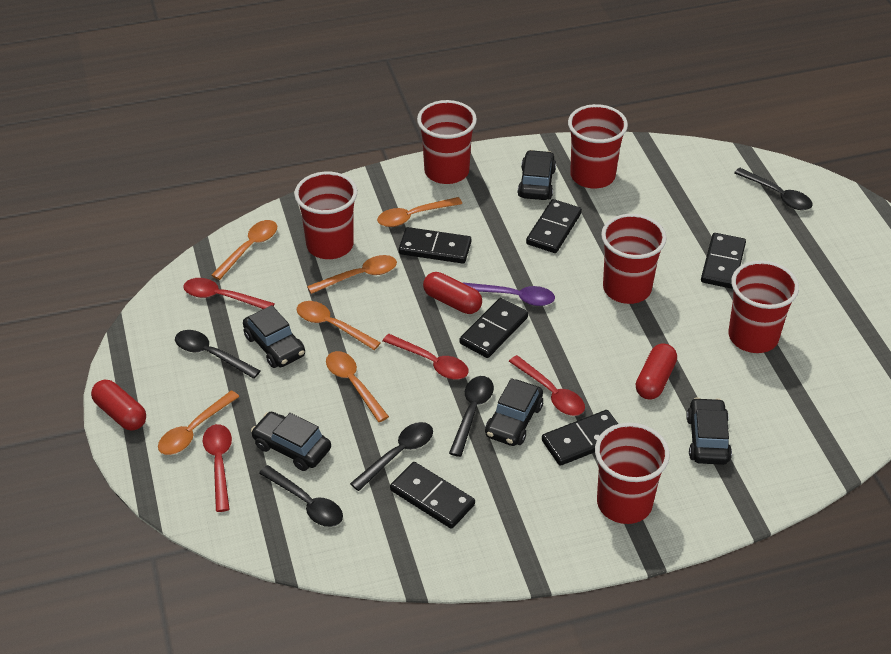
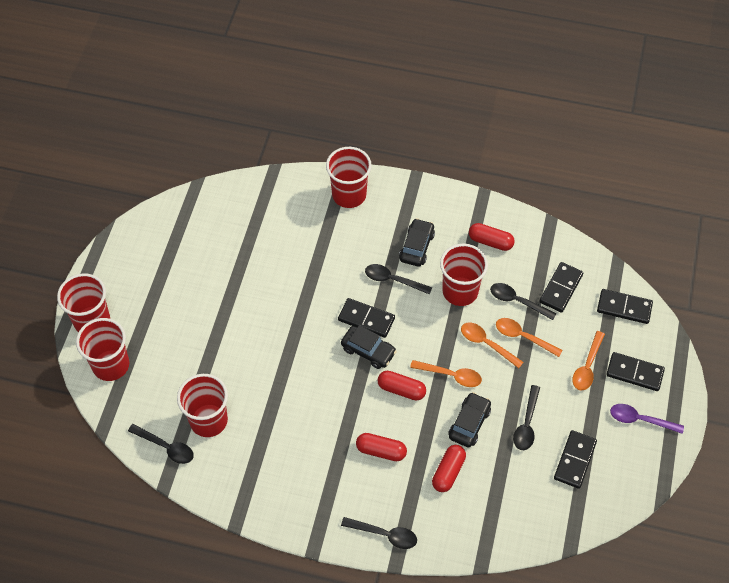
black car: [243,305,305,368] [251,412,331,471] [485,378,543,446] [518,150,556,200] [686,398,732,465] = 5 -> [341,325,397,369] [399,218,435,267] [449,392,491,448] = 3
black domino: [390,462,475,529] [399,227,471,264] [460,298,528,358] [526,199,582,253] [542,410,618,466] [701,233,746,289] = 6 -> [338,298,395,338] [539,262,583,313] [554,430,597,489] [597,289,653,324] [606,352,665,391] = 5
orange spoon: [158,390,240,455] [211,220,277,280] [297,301,381,350] [307,255,397,294] [326,351,389,422] [377,197,462,227] = 6 -> [410,360,482,387] [461,323,524,368] [496,318,563,357] [572,331,605,391] = 4
red capsule: [91,379,146,431] [423,272,482,314] [636,343,677,399] = 3 -> [356,433,407,461] [378,371,426,400] [432,445,466,492] [469,223,515,251] = 4
red cup: [294,171,357,259] [417,100,477,184] [568,104,628,188] [595,423,670,524] [601,214,667,304] [729,260,799,353] = 6 -> [57,273,110,332] [76,318,129,381] [177,374,228,437] [326,147,372,208] [440,244,488,306] = 5
red spoon: [183,278,275,309] [203,424,232,512] [383,334,469,380] [509,355,585,416] = 4 -> none = 0

